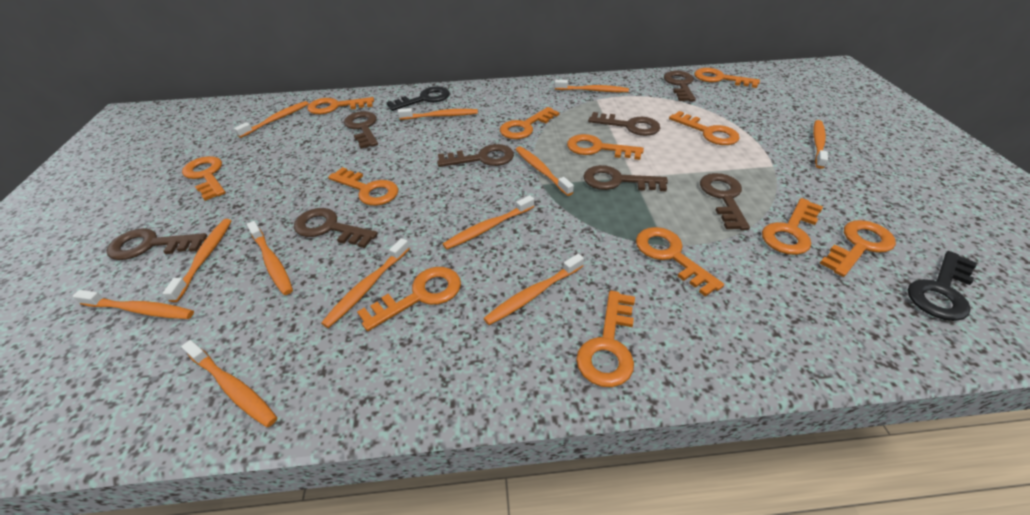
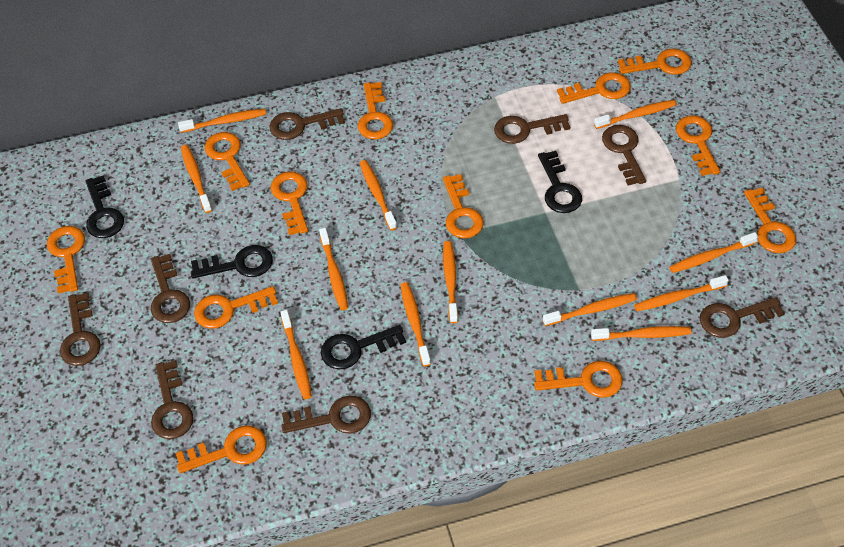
black key: [386,86,450,111] [908,251,977,321] = 2 -> [85,175,124,238] [191,245,273,278] [321,325,406,369] [538,151,582,213] = 4

